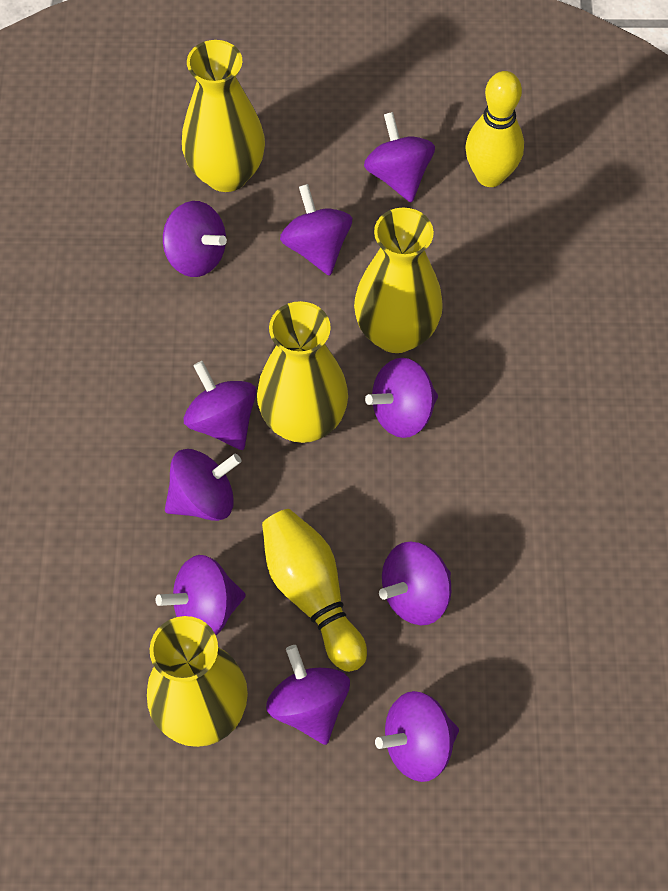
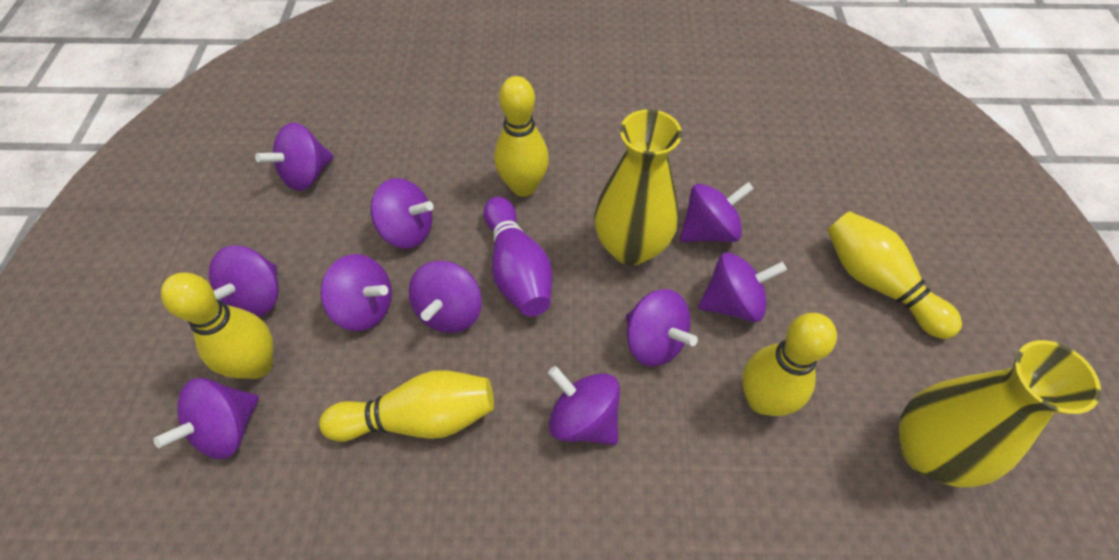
purple bowling pin: none = 0 -> [483,197,552,317] = 1
yellow bowling pin: [262,509,367,672] [465,71,524,187] = 2 -> [161,273,273,379] [319,370,494,442] [494,76,549,197] [742,313,837,416] [827,211,962,339] = 5
yellow vase: [147,616,248,747] [182,40,265,192] [257,301,348,443] [354,208,443,353] = 4 -> [594,109,682,265] [899,340,1101,487] = 2

